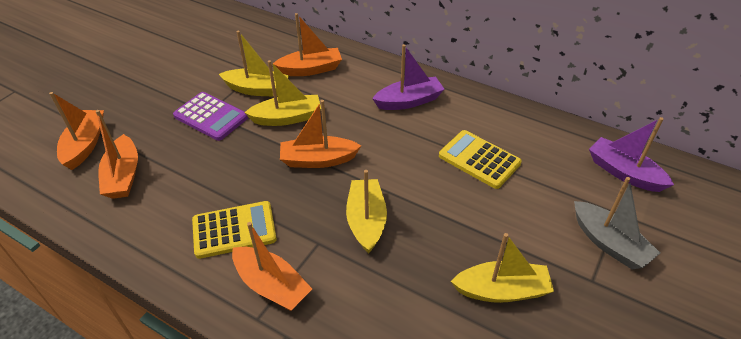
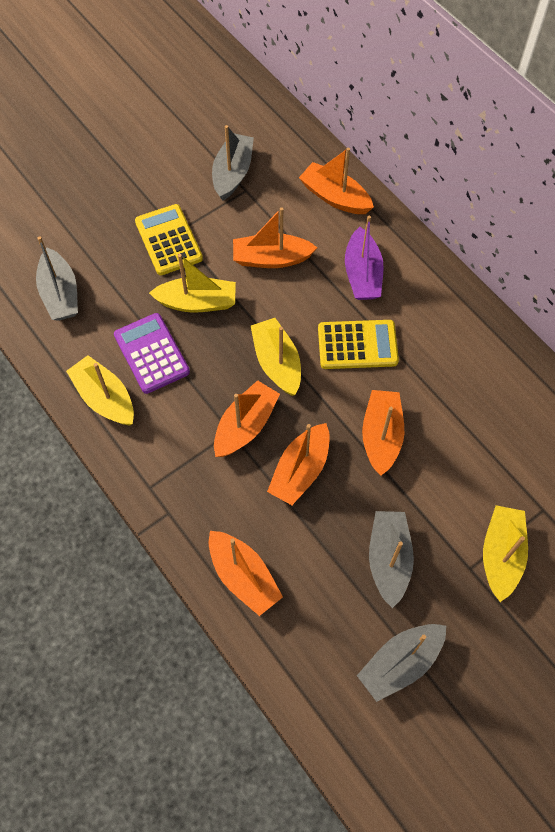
grey boat: [574,177,660,269] = 1 -> [36,236,78,321] [212,125,254,201] [357,624,446,702] [369,511,414,608] = 4
orange boat: [49,92,104,170] [95,110,138,199] [232,222,312,311] [273,13,342,76] [280,100,361,168] = 5 -> [208,531,283,616] [214,380,280,457] [233,207,317,268] [267,423,330,505] [299,147,374,214] [362,390,404,476] = 6
purple boat: [372,44,445,110] [589,117,674,192] = 2 -> [345,215,384,300] = 1

